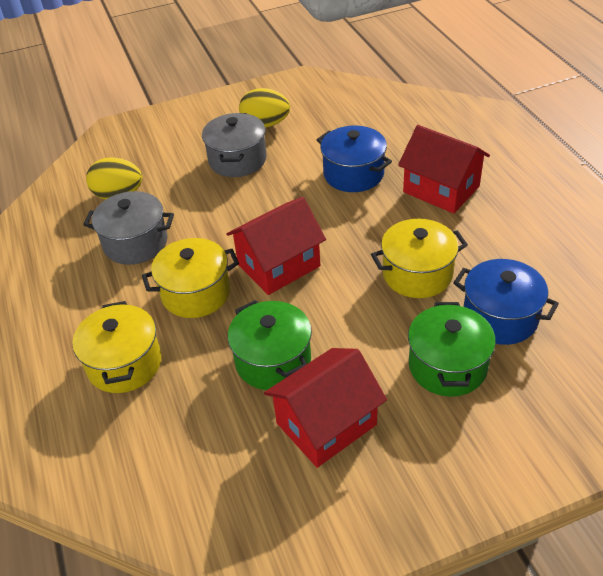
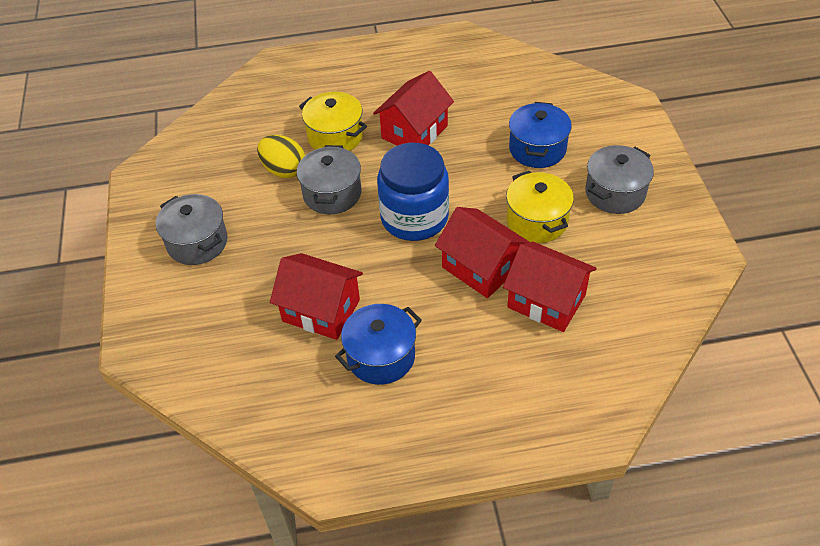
blue jar: none = 0 -> [377,143,449,241] = 1
green pot: [228,300,312,390] [408,302,496,397] = 2 -> none = 0
grey pot: [83,191,174,265] [202,113,267,177] = 2 -> [156,194,228,265] [297,145,361,214] [585,145,654,214] = 3
red house: [226,197,326,295] [264,348,387,468] [398,125,490,214] = 3 -> [270,253,363,340] [373,71,454,146] [435,207,529,298] [503,242,597,332] = 4
yellow egg: [86,157,143,199] [239,88,290,128] = 2 -> [257,135,305,178] = 1
yellow pot: [72,301,161,393] [142,238,239,318] [371,219,468,298] = 3 -> [299,92,367,151] [506,171,574,243] = 2

